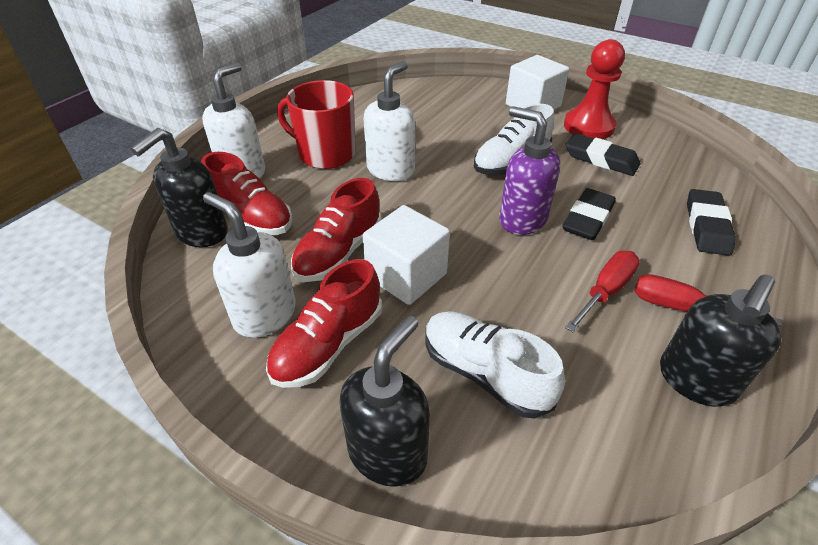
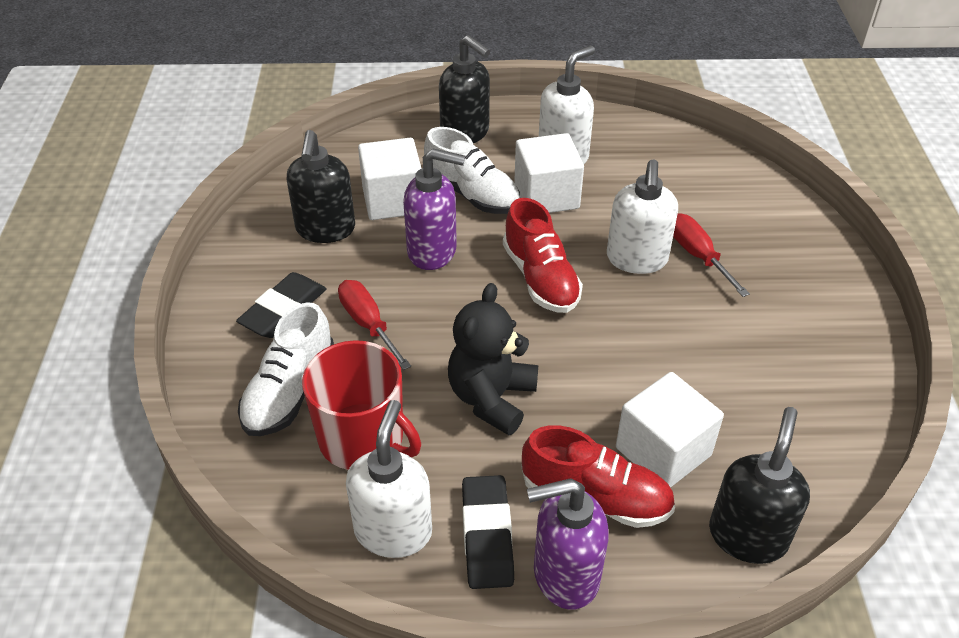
black eraser: [562,188,616,240] [565,133,640,176] [687,189,736,256] = 3 -> [236,272,327,338] [462,475,514,589] = 2
black teddy bear: none = 0 -> [448,283,538,435] = 1
purple soap dispenser: [499,106,560,235] = 1 -> [403,149,465,270] [527,478,609,610] = 2
red pawn: [564,39,625,139] = 1 -> none = 0
red shoe: [201,152,293,235] [266,259,382,388] [291,178,382,282] = 3 -> [503,198,583,313] [522,425,675,528] = 2
white cube: [363,205,450,305] [506,55,569,110] = 2 -> [358,138,422,220] [514,133,584,213] [616,372,724,488] = 3

